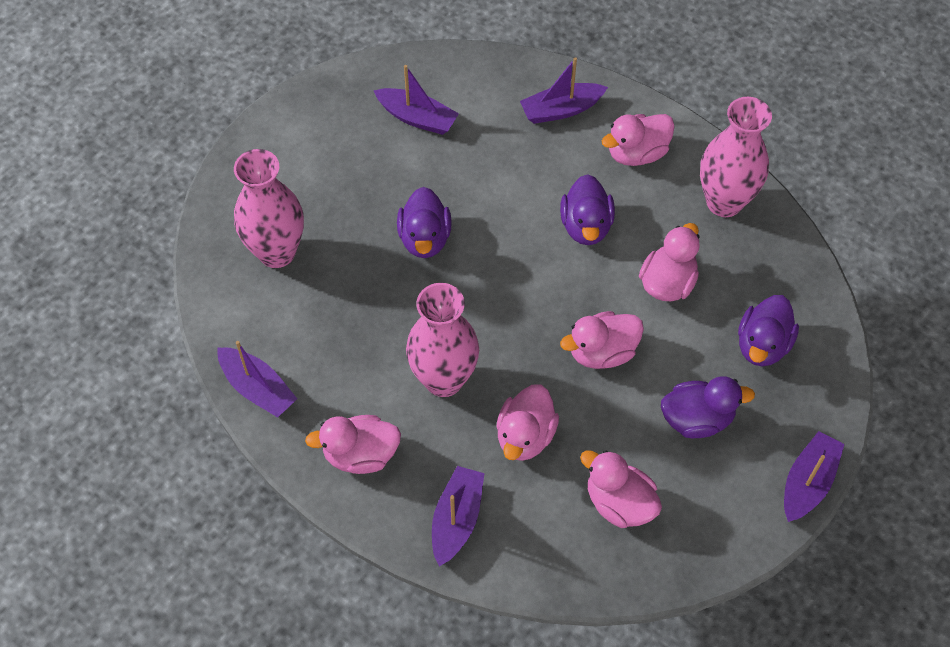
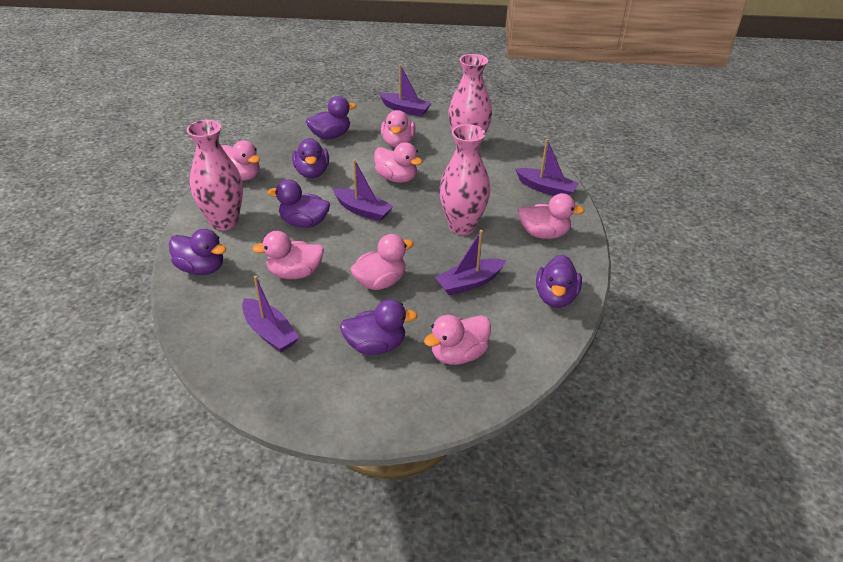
pink duck: [305,415,401,474] [496,384,559,461] [560,311,644,369] [580,450,662,528] [602,114,675,166] [639,223,700,301] = 6 -> [221,140,260,181] [252,231,324,279] [350,234,413,290] [374,142,422,183] [381,110,415,148] [424,315,491,365] [518,193,585,239] = 7
purple duck: [397,187,452,258] [560,174,615,245] [661,376,755,438] [738,295,799,366] = 4 -> [169,229,226,275] [268,179,330,228] [292,138,329,178] [306,96,356,139] [340,299,418,355] [536,255,582,308] = 6

